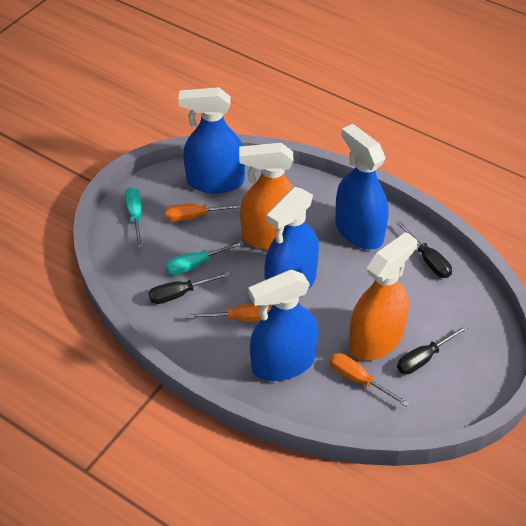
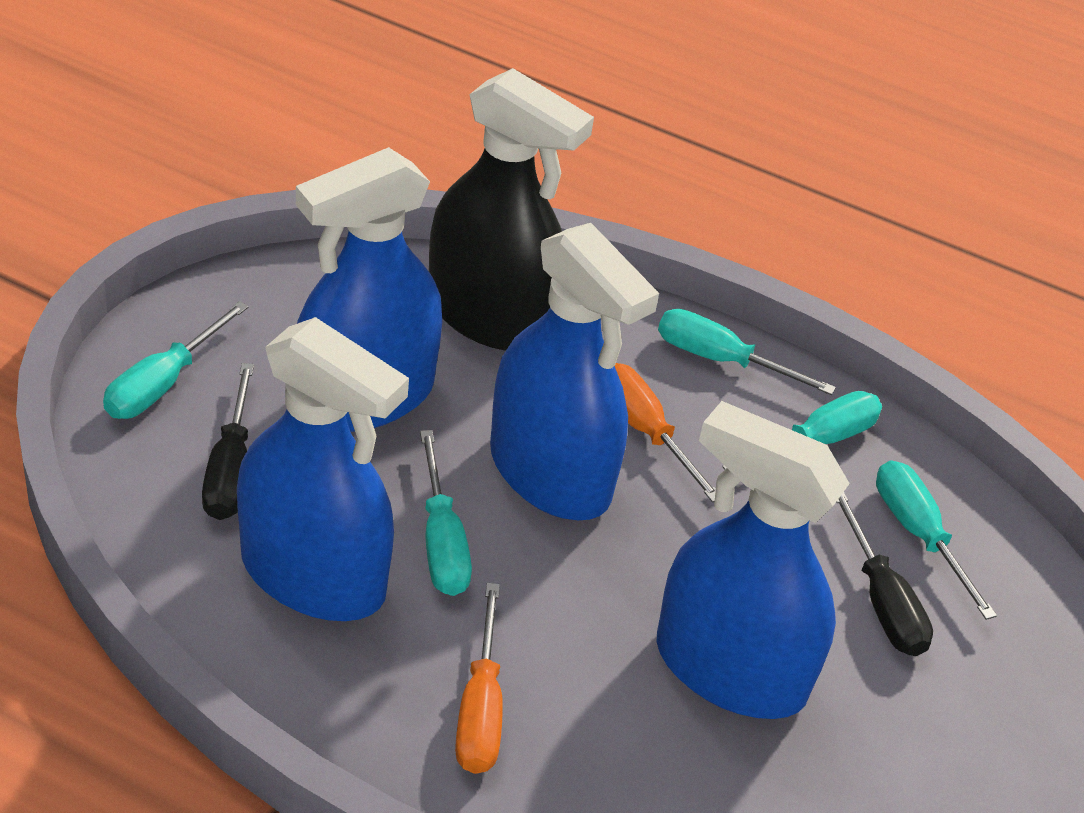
black screwdriver: [149,272,230,304] [397,221,452,278] [397,325,468,374] = 3 -> [202,363,254,520] [836,492,933,656] = 2
black spray bottle: none = 0 -> [429,68,594,351] = 1
orange screwdriver: [165,204,241,221] [186,303,272,322] [329,353,409,406] = 3 -> [455,583,503,774] [615,363,716,502] = 2
orange spray bottle: [239,143,294,250] [349,232,417,361] = 2 -> none = 0
turquoise screwdriver: [125,187,142,248] [166,241,244,275] = 2 -> [103,301,249,419] [420,430,472,596] [658,309,836,395] [722,391,882,469] [876,460,997,620] = 5

